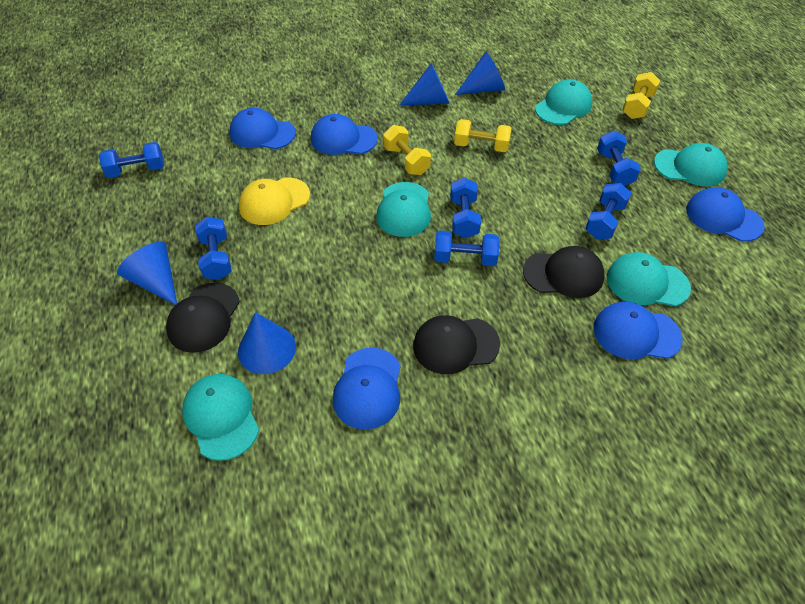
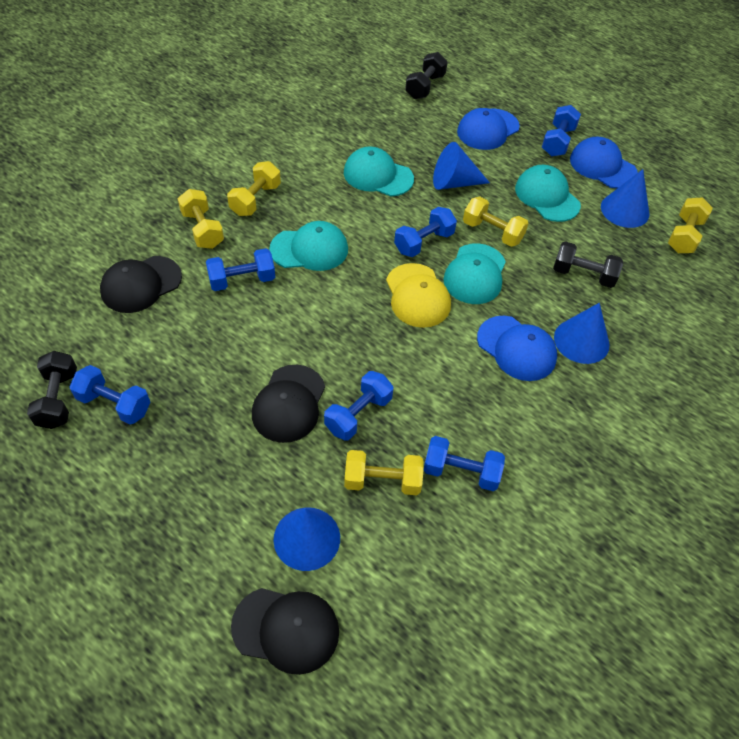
black dumbbell: none = 0 -> [27,351,77,429] [405,52,448,99] [553,241,623,288] = 3
blue cap: [230,108,296,149] [311,114,378,155] [333,348,401,430] [593,302,683,359] [686,187,765,242] = 5 -> [457,108,520,150] [477,316,557,381] [570,137,638,189] = 3
turquoise cap: [182,374,259,461] [376,182,431,237] [535,79,592,125] [607,252,691,307] [654,143,727,186] = 5 -> [269,221,348,271] [344,147,414,196] [444,243,506,304] [515,165,581,222] = 4
yellow dumbbell: [383,125,431,175] [454,119,512,152] [622,72,660,119] = 3 -> [178,189,224,249] [227,161,281,216] [344,450,424,495] [463,197,529,247] [668,197,713,253] = 5

